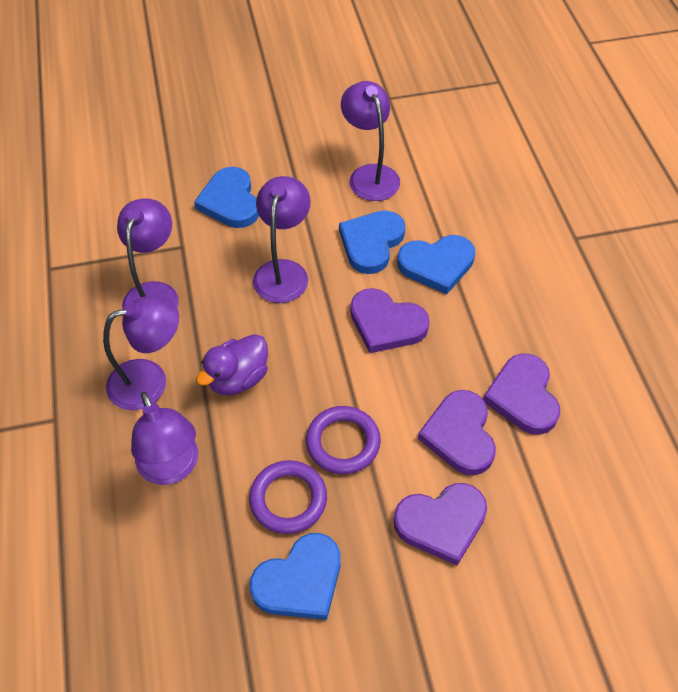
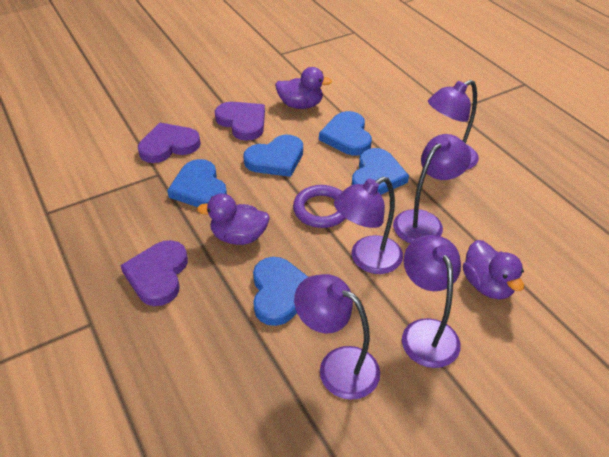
blue heart: [194,167,259,228] [250,533,341,620] [339,211,406,274] [397,235,475,294] = 4 -> [167,159,227,207] [243,135,303,177] [253,257,308,326] [319,111,372,156] [352,148,409,195] = 5
purple duck: [196,334,268,395] = 1 -> [197,193,270,245] [275,67,332,109] [463,240,524,299] = 3
purple heart: [350,288,430,353] [393,483,487,565] [418,390,496,475] [483,353,560,435] = 4 -> [120,240,188,306] [138,123,201,163] [215,102,265,141] = 3
purple ring: [249,460,327,534] [306,406,381,474] = 2 -> [293,185,346,228] = 1

